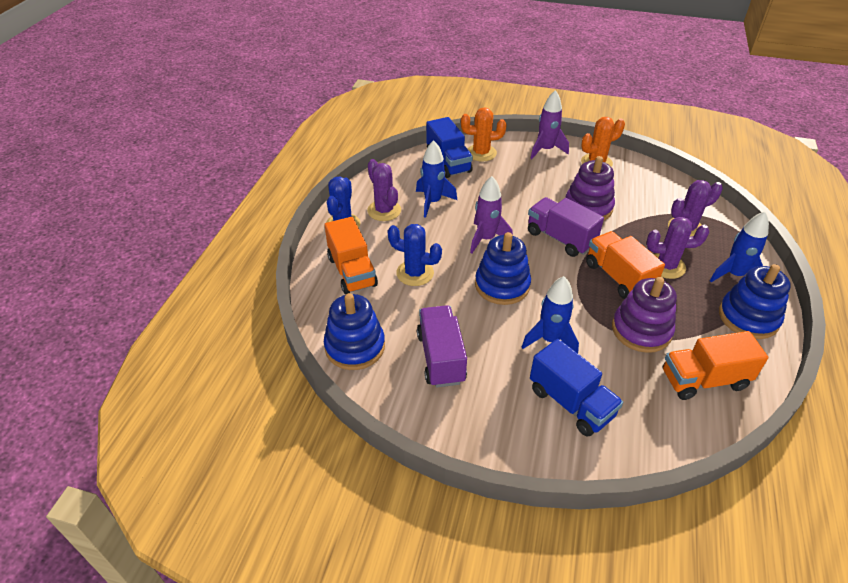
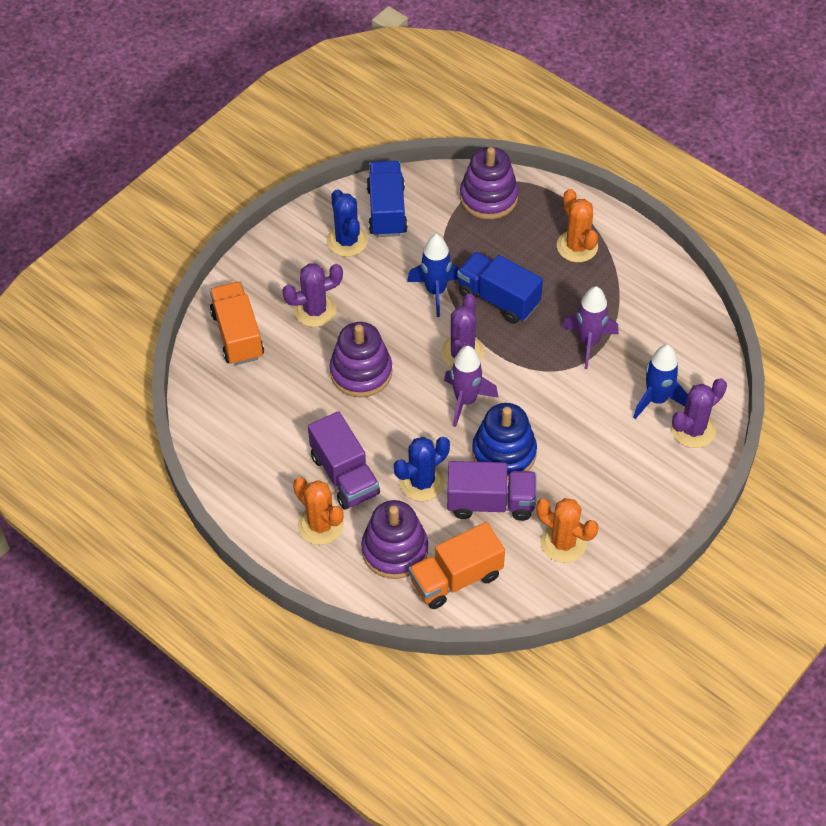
blue rocket: [416,140,457,218] [522,276,579,353] [710,211,769,282] = 3 -> [407,234,460,317] [633,344,688,419] = 2
blue stacking toy: [324,293,385,370] [475,232,531,305] [719,264,791,339] = 3 -> [472,403,537,480] = 1
orange cactus: [461,107,506,162] [581,117,625,167] = 2 -> [293,477,344,545] [536,498,598,563] [557,189,598,262] = 3
orange truck: [325,217,378,294] [586,231,665,299] [663,331,768,400] = 3 -> [210,282,264,365] [409,522,505,609] = 2
purple stacking toy: [565,156,615,221] [612,277,677,353] = 2 -> [330,322,392,398] [361,500,428,579] [460,147,519,219] = 3

